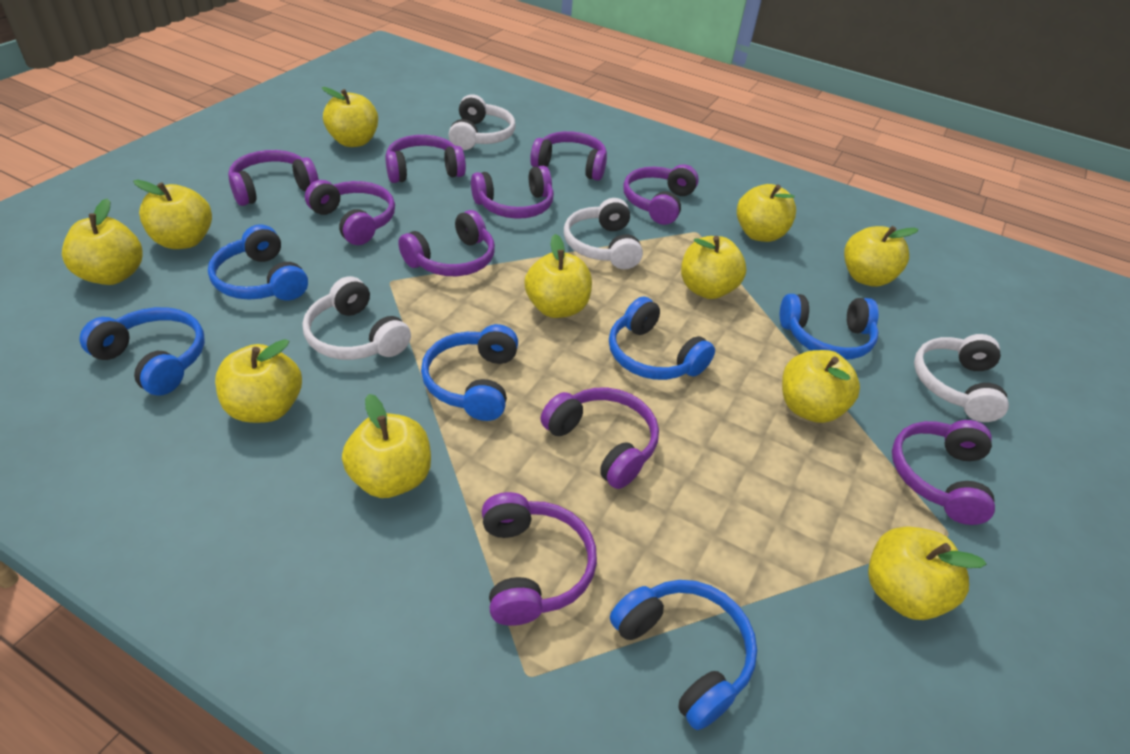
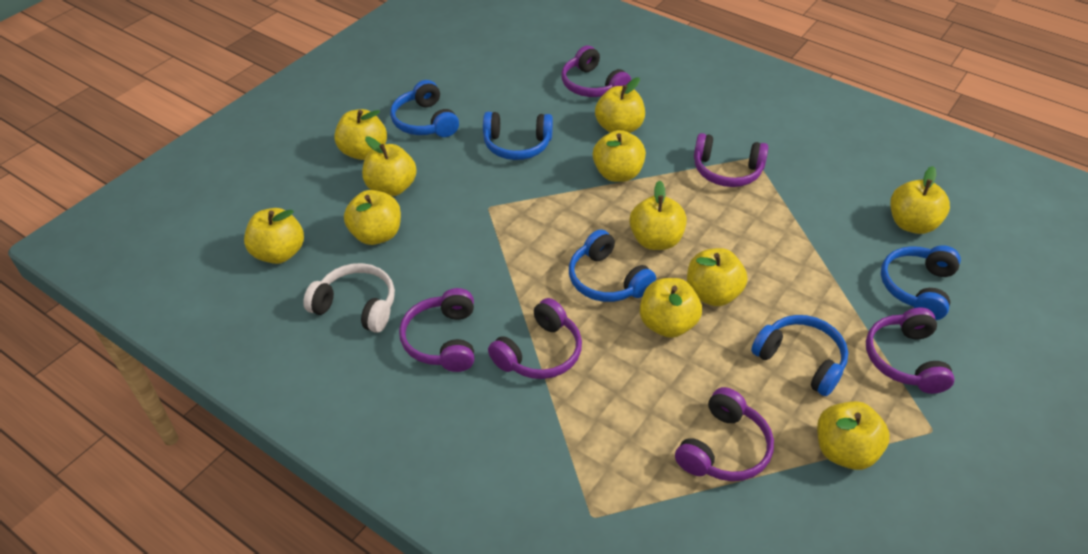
blue headphones: [80,307,205,396] [208,224,308,301] [421,324,518,421] [609,297,715,380] [610,580,757,730] [780,294,879,360] = 6 -> [390,80,459,137] [483,112,553,160] [569,229,656,302] [751,315,848,396] [881,245,961,320] = 5
purple headphones: [228,150,319,206] [305,180,395,245] [385,135,466,183] [398,210,495,276] [471,166,554,219] [482,492,597,626] [530,131,607,181] [540,388,659,489] [623,164,699,225] [892,420,995,525] = 10 -> [399,288,474,372] [488,298,582,379] [562,46,631,97] [675,387,774,481] [694,133,768,187] [866,307,955,394] = 6
white headphones: [302,276,411,360] [448,94,515,150] [564,198,643,269] [914,334,1009,422] = 4 -> [303,263,395,333] = 1

